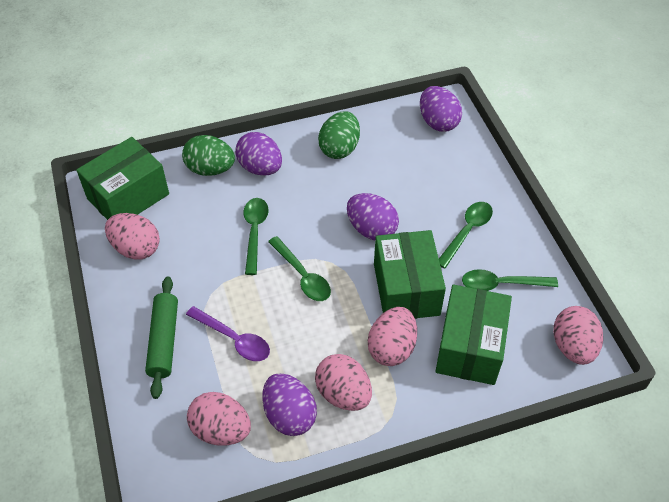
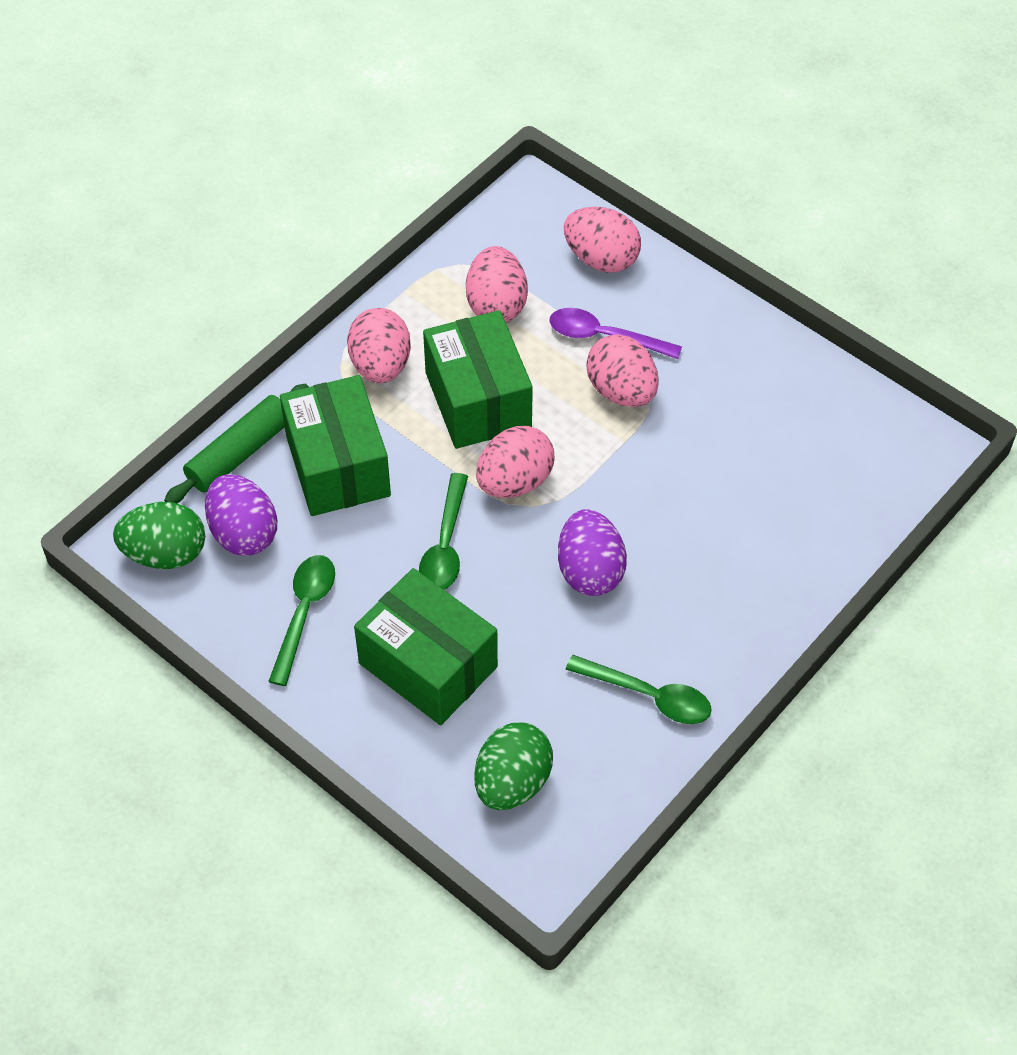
green spoon: [243,198,269,275] [268,236,331,301] [439,202,493,269] [462,269,558,291] = 4 -> [268,555,335,686] [419,473,468,590] [566,655,712,724] = 3
purple egg: [235,132,282,176] [262,373,317,436] [347,193,399,240] [420,86,462,132] = 4 -> [205,474,277,556] [558,509,627,596] = 2

